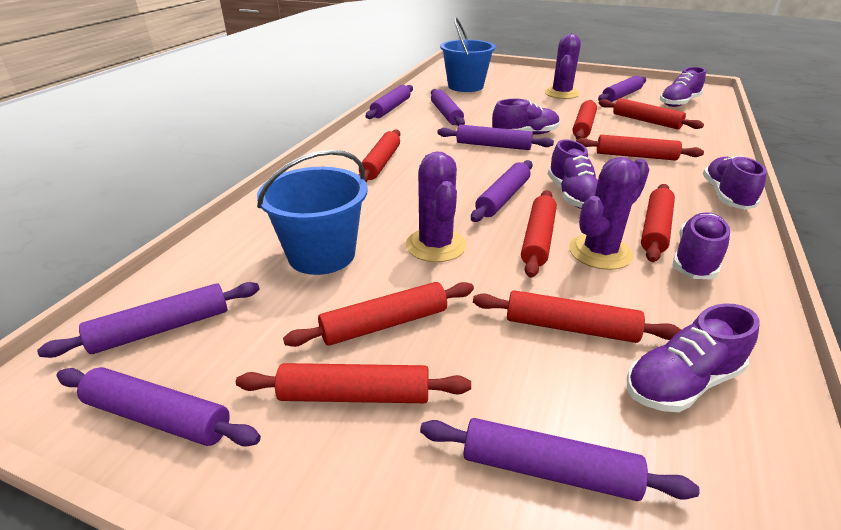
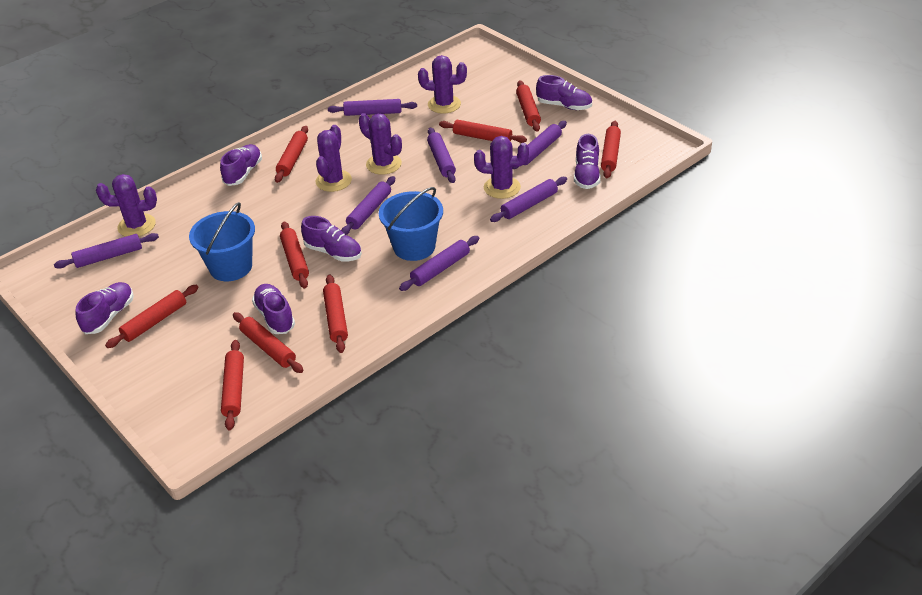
purple cactus: [406,151,467,262] [545,34,581,99] [569,157,649,270] = 3 -> [96,174,157,237] [316,125,352,192] [359,113,402,175] [418,55,467,114] [474,136,529,199] = 5
purple rolling pin: [37,282,260,358] [56,367,261,447] [366,85,413,119] [420,418,700,501] [431,89,465,126] [437,125,554,150] [471,160,533,222] [598,75,646,102] = 8 -> [54,233,159,269] [328,99,417,116] [341,176,395,235] [399,236,479,291] [427,128,456,183] [490,177,567,222] [513,121,567,169] = 7

